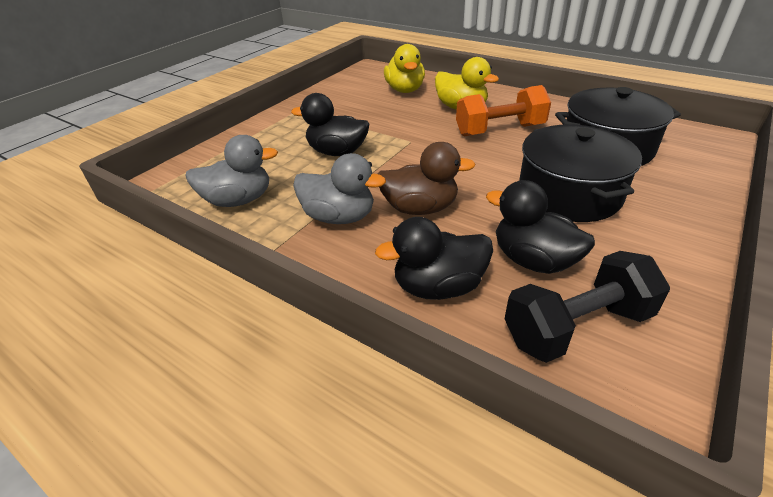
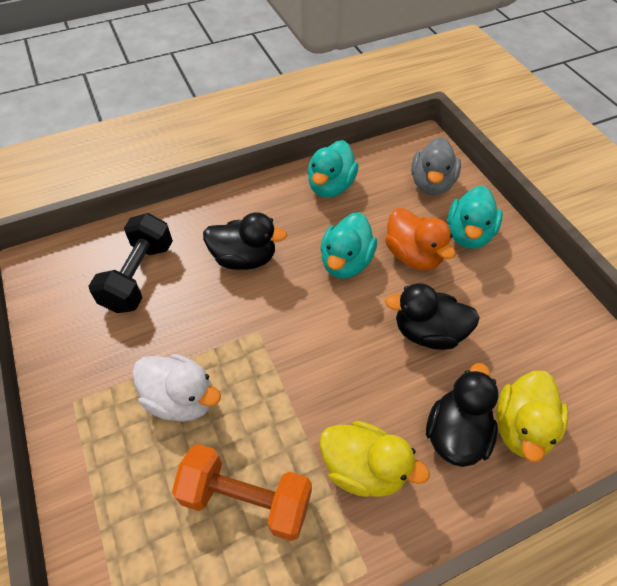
black pot: [519,124,642,222] [555,87,681,166] = 2 -> none = 0
brown duck: [378,142,475,215] = 1 -> none = 0
grey duck: [185,135,278,207] [293,153,386,224] = 2 -> [411,137,461,195] = 1
orange duck: none = 0 -> [385,208,455,270] = 1
turquoise duck: none = 0 -> [307,140,359,198] [320,212,377,279] [448,186,503,249] = 3
white duck: none = 0 -> [132,354,221,422] = 1

